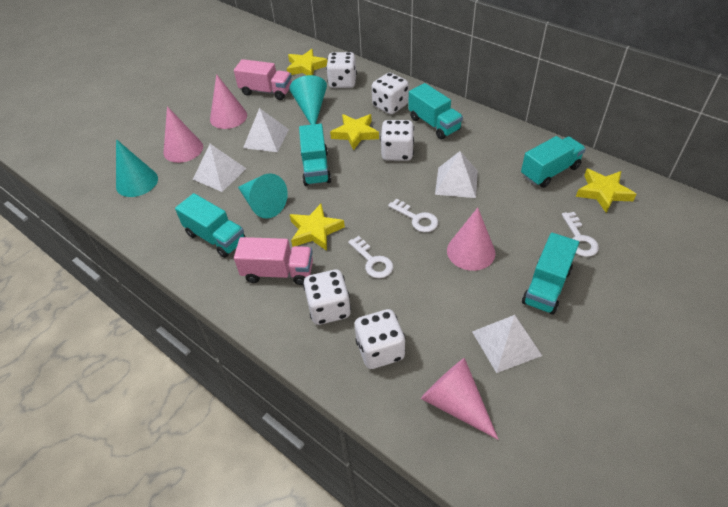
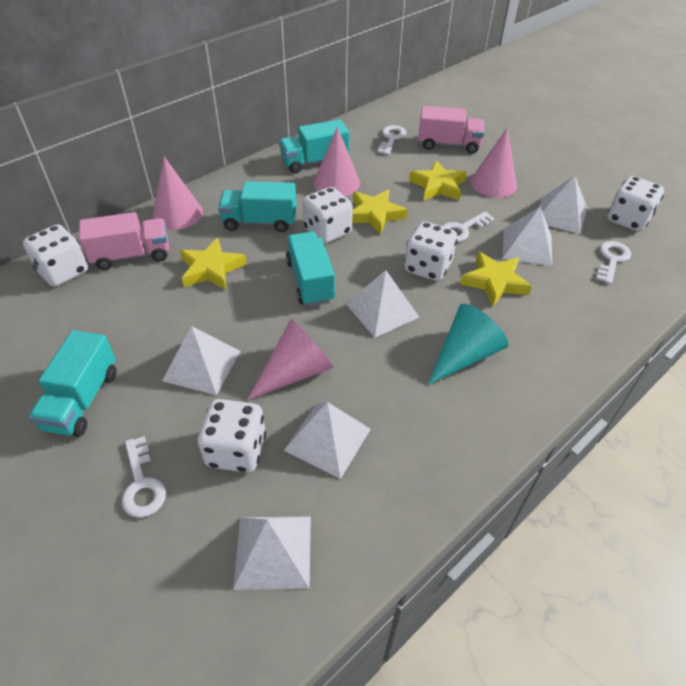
turquoise cone: [116,139,158,197] [238,173,288,219] [289,75,327,125] = 3 -> [428,304,508,385] = 1
turquoise truck: [175,193,246,258] [299,124,331,186] [408,83,463,139] [521,136,586,188] [522,233,579,315] = 5 -> [28,330,116,437] [218,181,297,232] [279,120,349,174] [286,232,335,306] = 4
white key: [348,236,393,278] [388,198,438,232] [562,212,599,257] = 3 -> [122,436,166,517] [378,125,406,155] [442,211,494,242] [596,241,631,284] = 4
white pyramid: [193,144,246,192] [243,108,289,152] [435,151,478,198] [472,315,542,373] = 4 -> [162,326,240,395] [233,516,311,590] [284,402,371,479] [346,270,419,338] [502,207,552,266] [539,175,587,234] = 6

